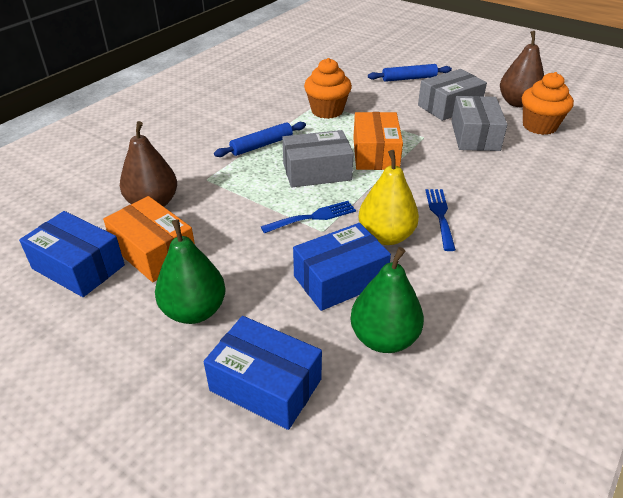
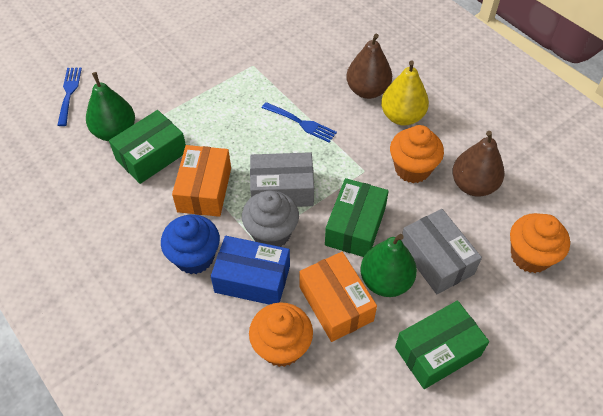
blue box: [19,211,125,297] [204,316,322,430] [293,223,391,311] = 3 -> [211,236,290,305] = 1
blue cupcake: none = 0 -> [161,214,220,274] = 1
blue rolling pin: [214,122,306,157] [368,64,452,82] = 2 -> none = 0
green box: none = 0 -> [109,110,186,184] [325,178,389,257] [395,300,489,389] = 3
grey box: [282,130,354,187] [418,69,487,121] [451,96,508,151] = 3 -> [250,152,314,207] [401,209,482,294] = 2
grey cupcake: none = 0 -> [242,190,299,247] = 1
orange cupcake: [304,58,352,119] [522,72,574,135] = 2 -> [249,302,313,367] [390,125,444,183] [510,213,570,273] = 3

